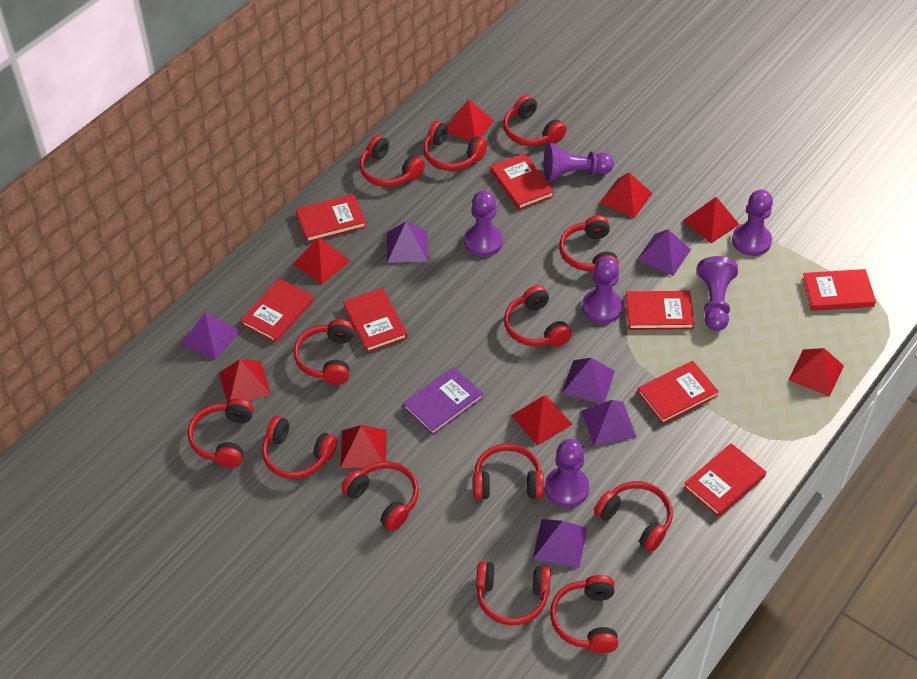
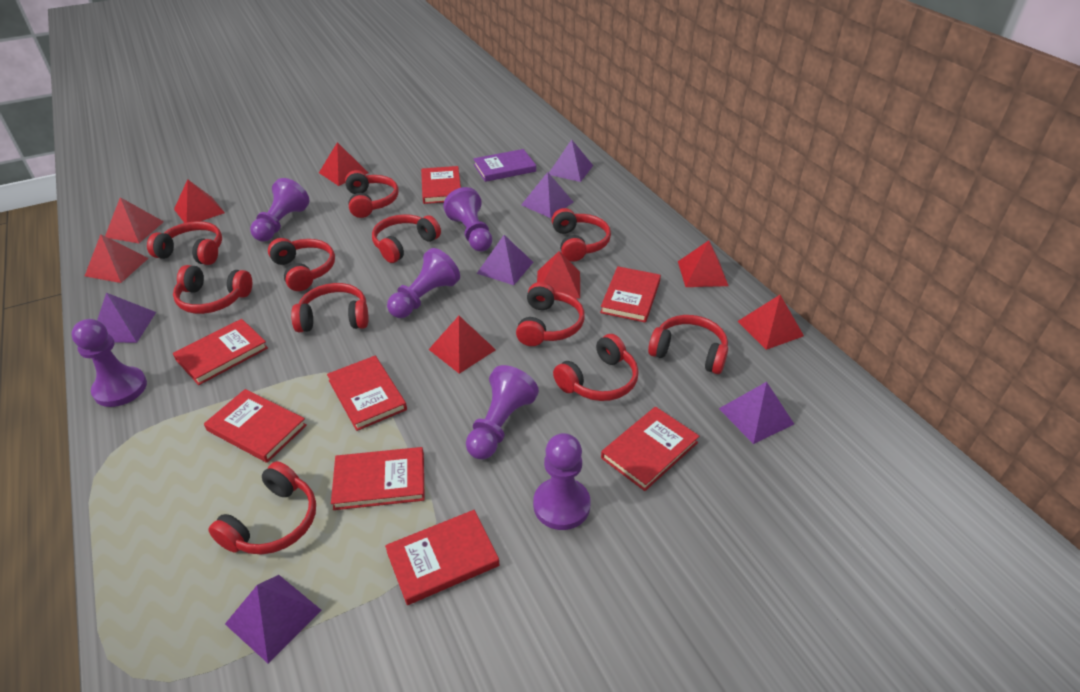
red headphones: [188,398,253,468] [262,416,337,479] [294,319,354,385] [341,461,419,531] [360,135,425,187] [423,121,487,171] [473,443,544,500] [476,561,551,625] [503,95,567,146] [504,285,572,347] [550,575,618,653] [559,215,619,271] [594,481,673,552] = 13 -> [147,221,222,265] [173,265,252,314] [209,461,316,554] [268,238,335,291] [291,283,369,332] [345,170,398,218] [372,214,441,263] [516,282,585,346] [552,208,611,262] [553,334,639,401] [648,315,728,374] = 11

